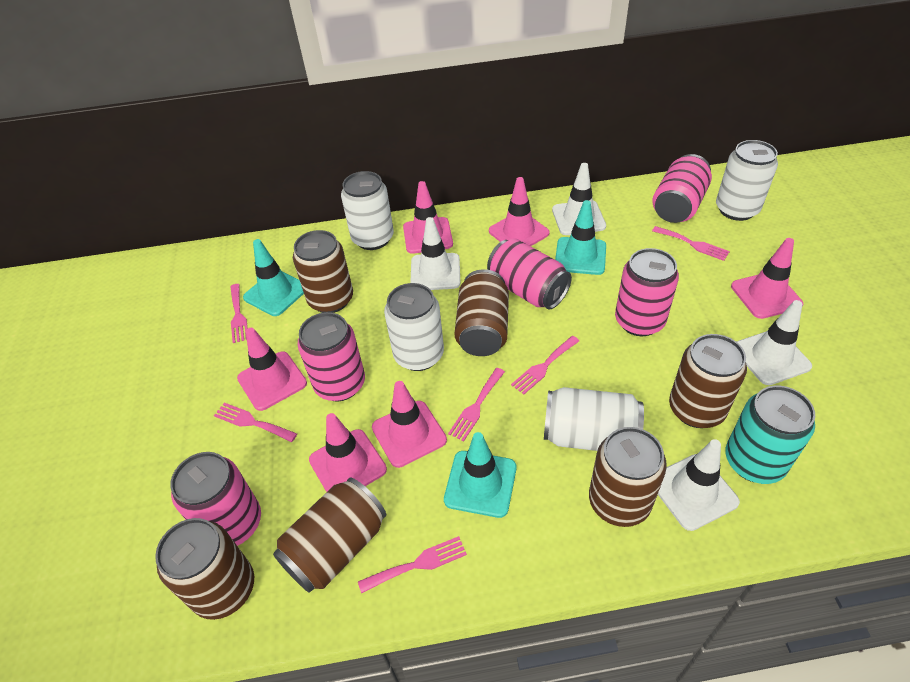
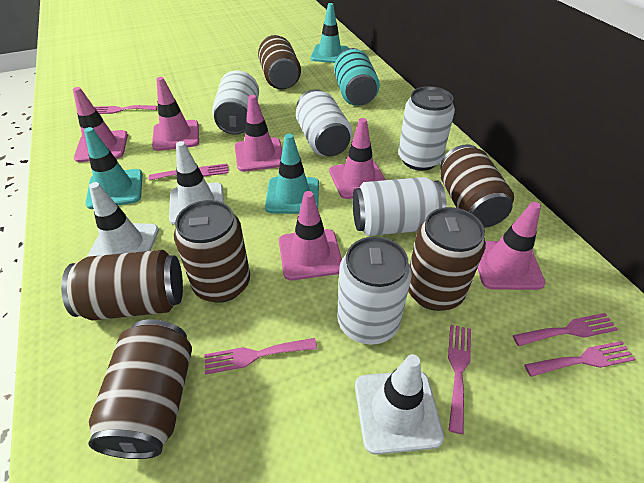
pink can: [170,452,261,546] [297,312,365,402] [487,238,572,309] [615,248,679,336] [652,154,712,223] = 5 -> none = 0
white can: [341,171,394,250] [384,283,444,371] [544,387,644,451] [716,140,778,221] = 4 -> [212,70,259,135] [296,89,352,156] [337,237,412,345] [353,177,447,236] [398,86,455,171] = 5
white traffic cone: [410,217,460,290] [552,163,606,235] [658,439,740,531] [737,300,812,385] = 4 -> [87,182,159,257] [169,141,224,225] [355,354,444,455] = 3

